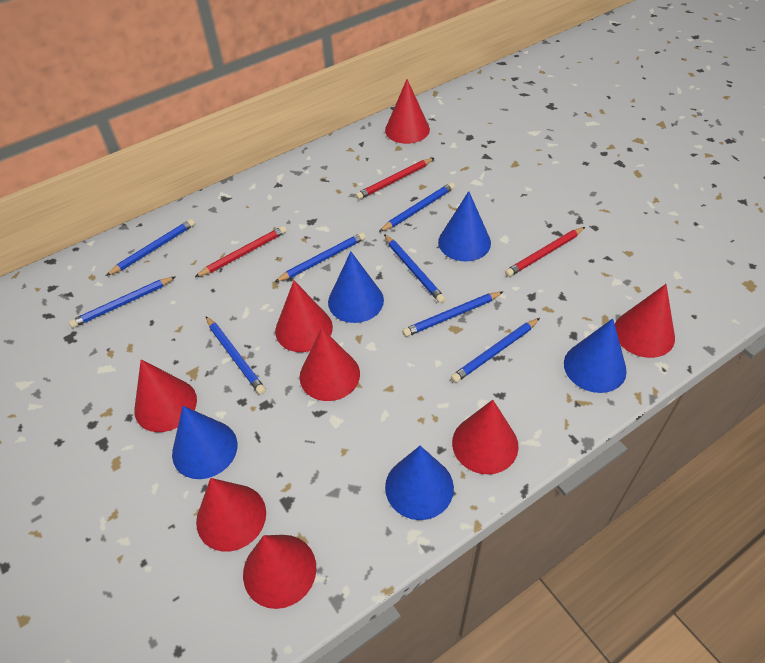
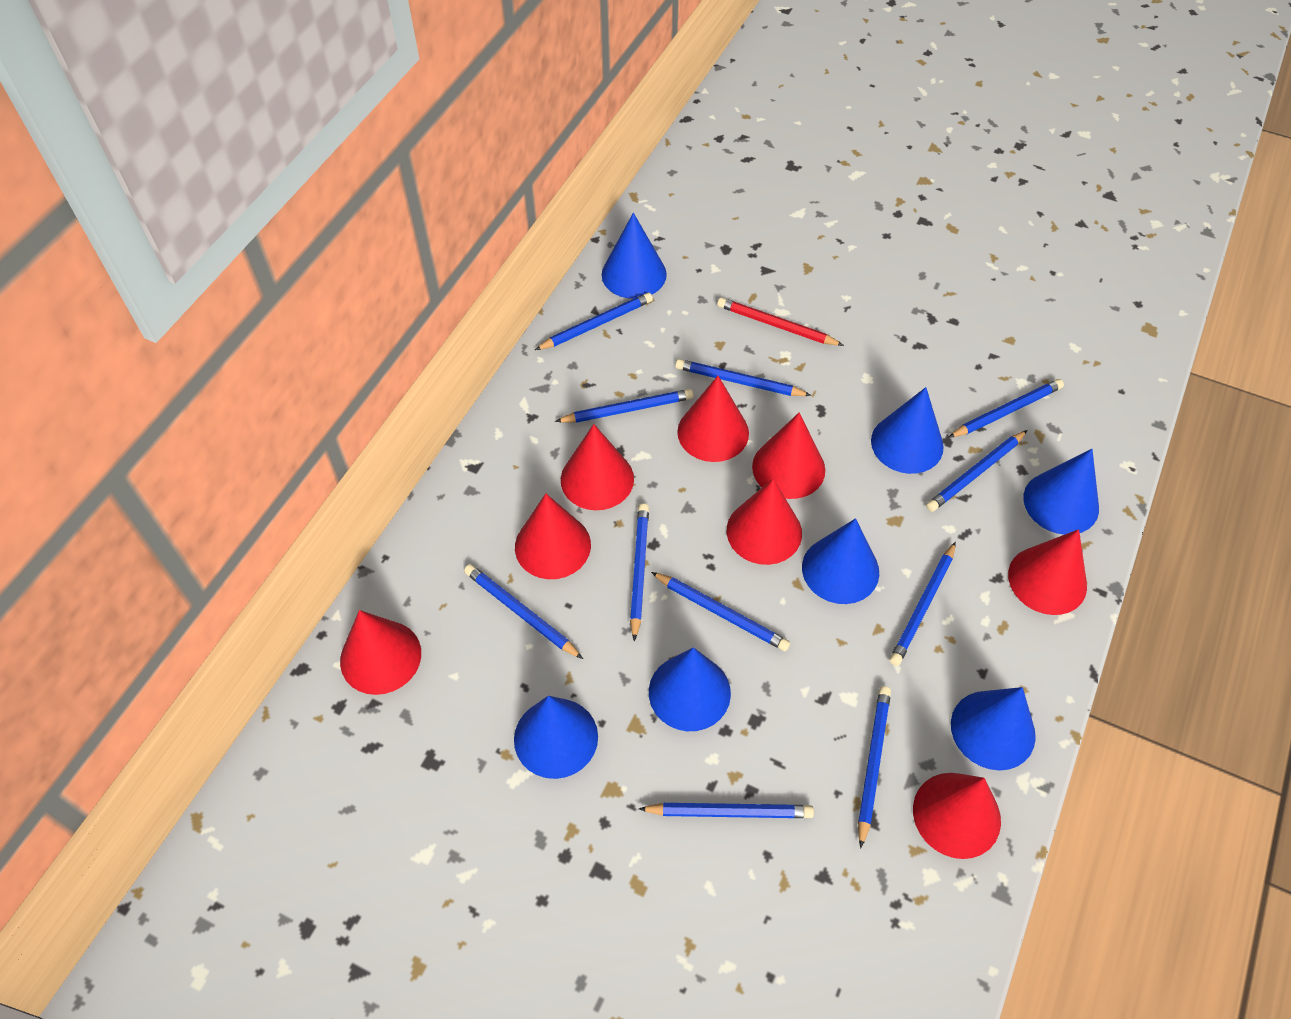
blue cone: [172,406,237,479] [328,251,384,323] [385,446,454,520] [438,191,491,261] [564,318,627,393] = 5 -> [514,696,598,779] [602,213,667,299] [649,647,731,731] [802,518,879,604] [871,387,944,474] [951,687,1036,770] [1023,449,1099,535] = 7
blue pencil: [69,276,176,328] [106,219,195,276] [206,316,266,394] [275,232,366,282] [379,182,455,232] [384,234,445,303] [402,292,503,337] [451,318,540,383] = 8 -> [464,564,583,659] [535,293,653,350] [555,389,694,423] [630,504,649,641] [639,803,814,818] [651,572,790,651] [675,359,812,396] [858,686,891,849] [889,542,956,666] [926,430,1027,512] [948,379,1064,438] = 11
red pencil: [195,226,287,277] [356,158,434,200] [505,227,585,277] = 3 -> [717,298,844,346] = 1

